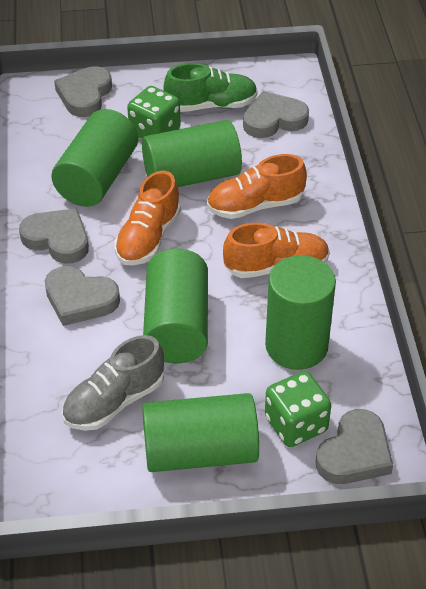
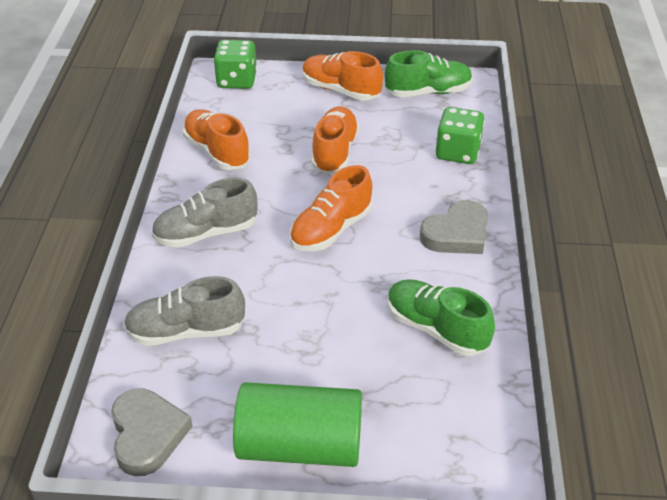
green cylinder: [51,109,138,207] [142,120,242,187] [142,393,259,472] [143,249,208,363] [265,255,336,370] = 5 -> [233,382,362,467] = 1
green shoe: [164,63,258,112] = 1 -> [385,50,473,97] [388,279,495,356] = 2
grey heart: [19,208,89,264] [45,266,120,326] [54,66,112,117] [243,91,309,138] [316,409,393,484] = 5 -> [111,389,193,476] [420,200,488,254] = 2
grey shoe: [62,335,164,431] = 1 -> [124,276,245,346] [151,178,258,248] = 2
orange shoe: [114,171,181,266] [207,154,307,219] [223,223,330,278] = 3 -> [183,109,251,170] [290,165,372,251] [302,51,383,100] [311,106,359,174] = 4

